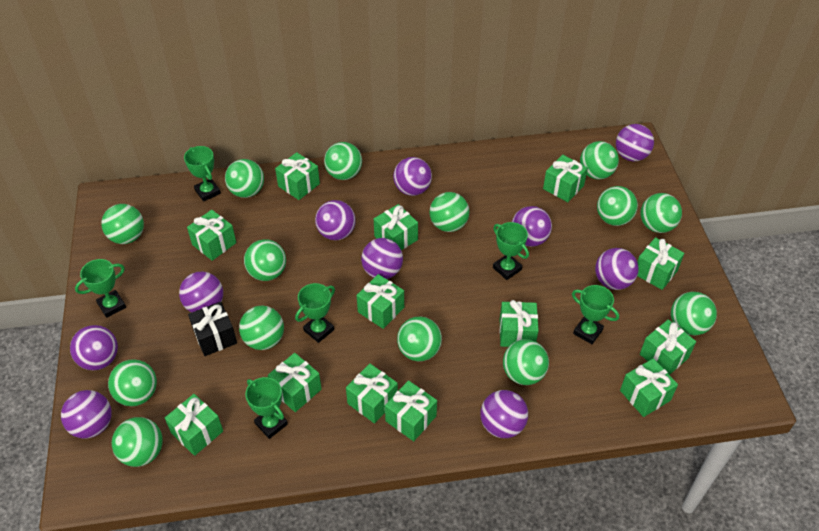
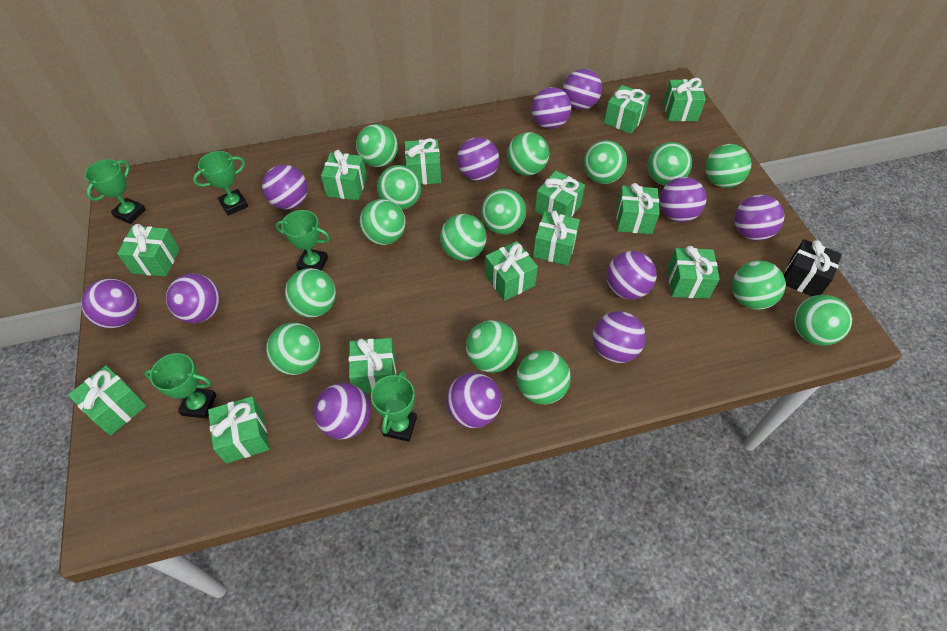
green ball: [101,204,144,244] [108,359,157,406] [112,417,163,467] [225,159,264,198] [239,306,284,350] [244,239,286,281] [324,142,362,180] [397,316,442,361] [429,192,469,232] [503,339,549,385] [580,141,619,179] [597,186,638,226] [641,193,682,233] [671,292,717,336] = 14 -> [266,323,321,375] [285,268,336,318] [356,124,398,167] [359,199,406,245] [377,165,421,209] [440,214,487,261] [466,320,518,373] [481,189,526,234] [507,132,549,176] [516,350,571,404] [584,140,627,184] [648,142,692,186] [705,144,751,188] [732,260,786,310] [794,295,852,346] = 15
green trophy: [75,259,126,318] [184,146,221,202] [245,377,288,439] [295,283,335,343] [493,222,529,280] [572,285,619,344] = 6 -> [85,159,146,224] [144,353,216,419] [193,151,248,216] [275,210,330,271] [371,370,417,442] = 5
purple ball: [61,390,112,438] [70,325,118,370] [179,271,223,312] [315,200,356,240] [361,238,403,279] [393,157,432,196] [480,390,528,438] [512,206,552,247] [595,248,638,290] [616,124,654,162] = 10 -> [81,278,139,329] [166,273,220,323] [262,165,308,209] [314,383,371,440] [446,372,501,428] [457,137,499,181] [532,87,571,129] [563,69,602,110] [593,311,646,363] [607,251,657,300] [660,177,707,222] [734,195,784,241] = 12

